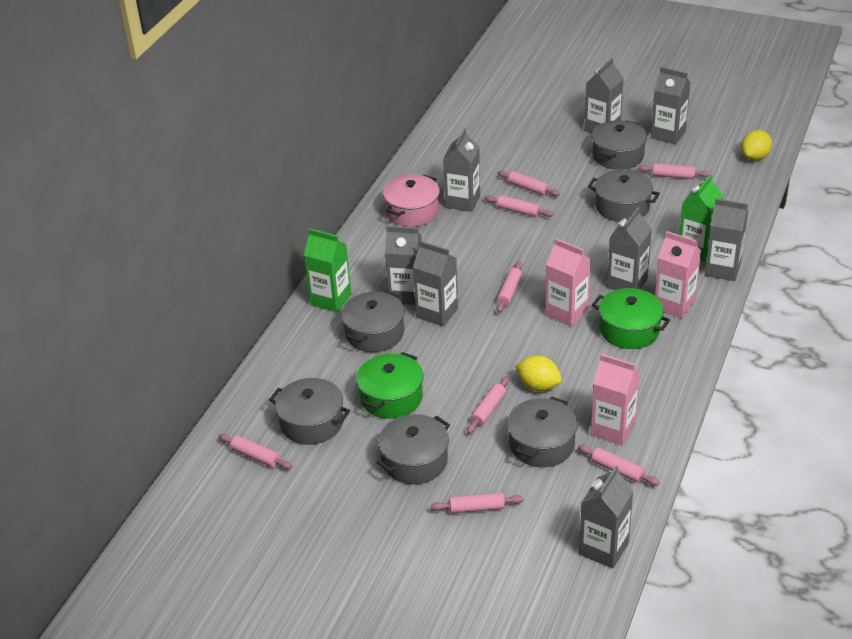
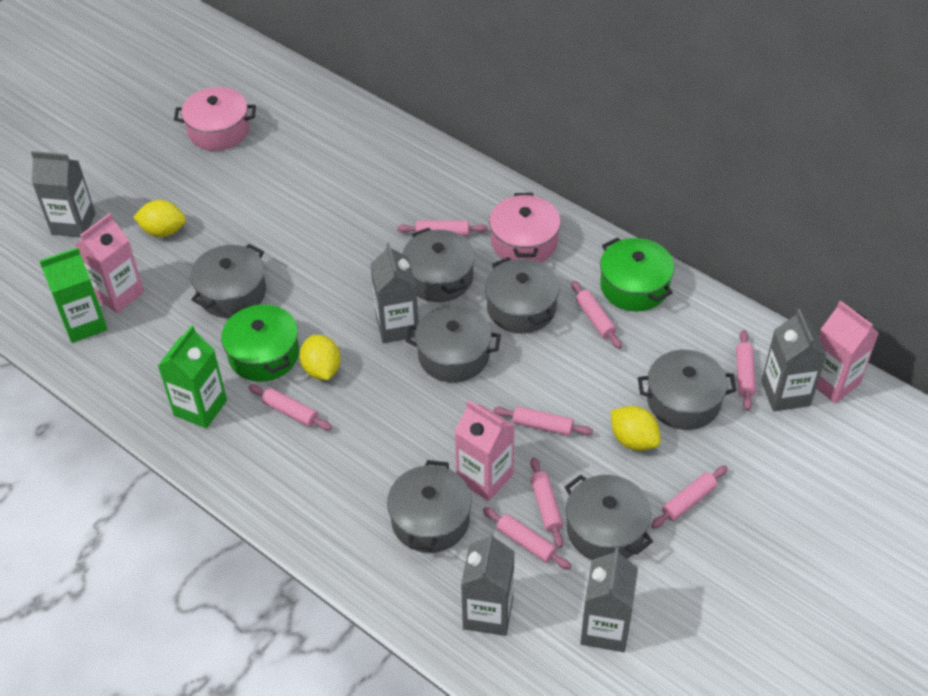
grey carton: [385,226,422,305] [413,241,458,327] [443,128,480,212] [579,466,633,569] [585,58,623,133] [607,207,652,290] [651,67,690,145] [705,198,748,281] = 8 -> [31,151,96,238] [370,242,419,343] [461,532,515,636] [580,548,638,652] [761,309,827,411] = 5
grey pot: [269,378,350,445] [341,291,405,352] [377,414,450,484] [507,396,578,467] [588,170,660,222] [592,120,647,170] = 6 -> [191,244,266,318] [387,460,472,553] [402,228,475,302] [406,305,501,383] [485,257,559,333] [565,475,653,560] [638,350,737,430] = 7
pink pot: [383,175,440,227] = 1 -> [174,87,256,151] [489,193,561,263] = 2
yellow lemon: [515,356,562,391] [741,130,772,160] = 2 -> [133,200,186,237] [299,335,341,380] [611,406,661,451] = 3

